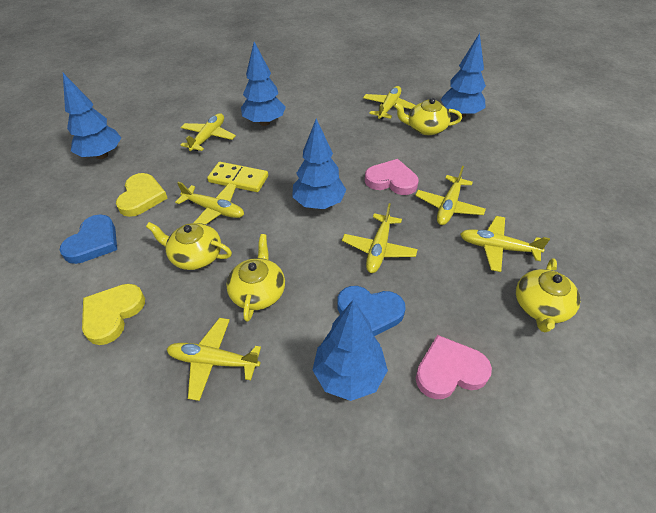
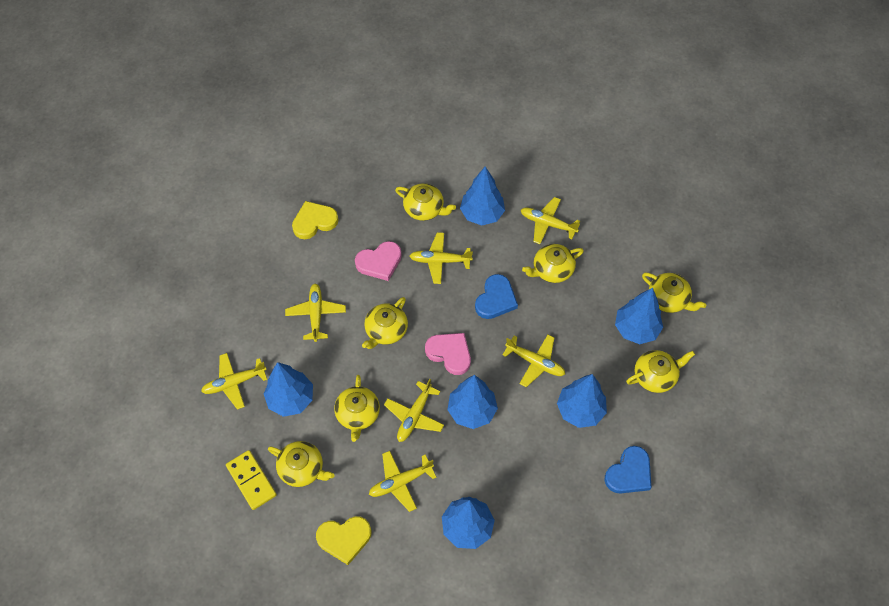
blue tree: [63,73,121,159] [241,42,286,126] [292,118,346,209] [313,299,388,401] [440,33,486,118] = 5 -> [264,362,313,417] [442,497,495,549] [447,375,498,429] [460,166,505,226] [557,374,607,428] [615,288,663,344] = 6
yellow teapot: [146,222,232,270] [226,234,285,322] [394,98,462,135] [516,258,580,332] = 4 -> [268,441,334,487] [334,375,380,442] [362,297,408,349] [395,183,456,221] [522,244,584,283] [626,350,695,393] [642,273,706,313] = 7

